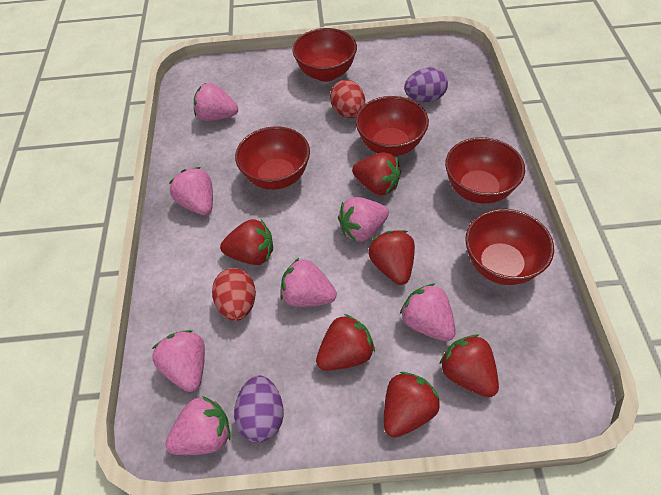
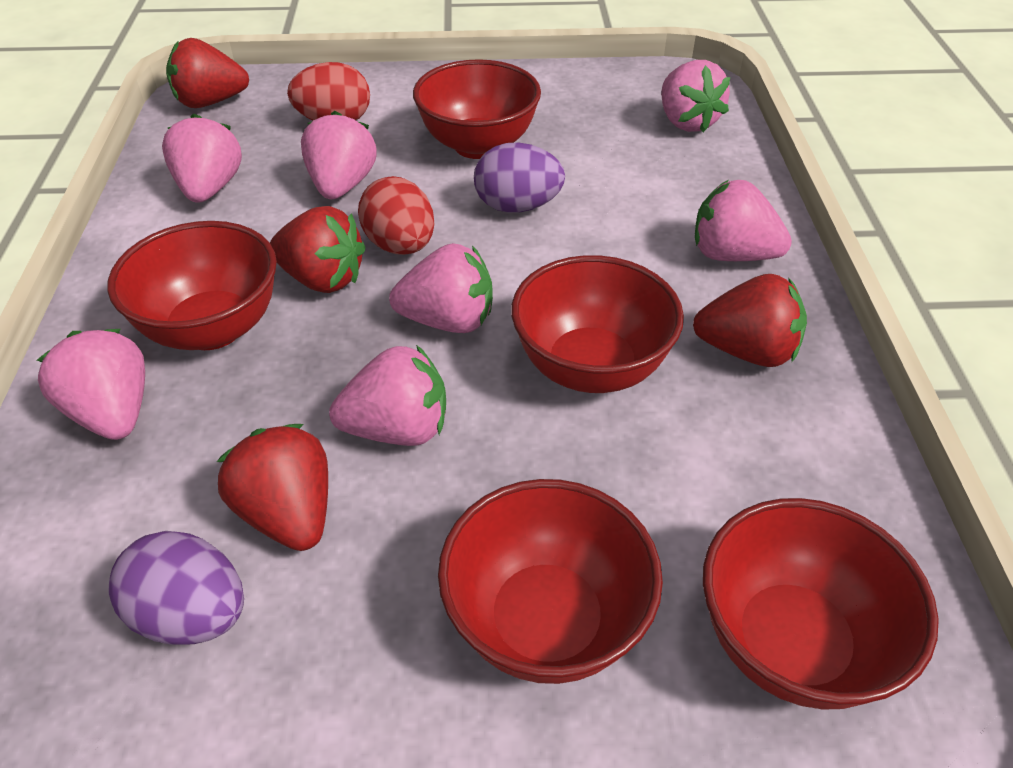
red strawberry: [220,219,273,265] [316,314,375,371] [352,152,401,195] [368,230,415,285] [384,372,440,438] [439,334,499,397] = 6 -> [166,38,249,108] [217,424,328,551] [270,206,366,293] [693,274,807,367] = 4

